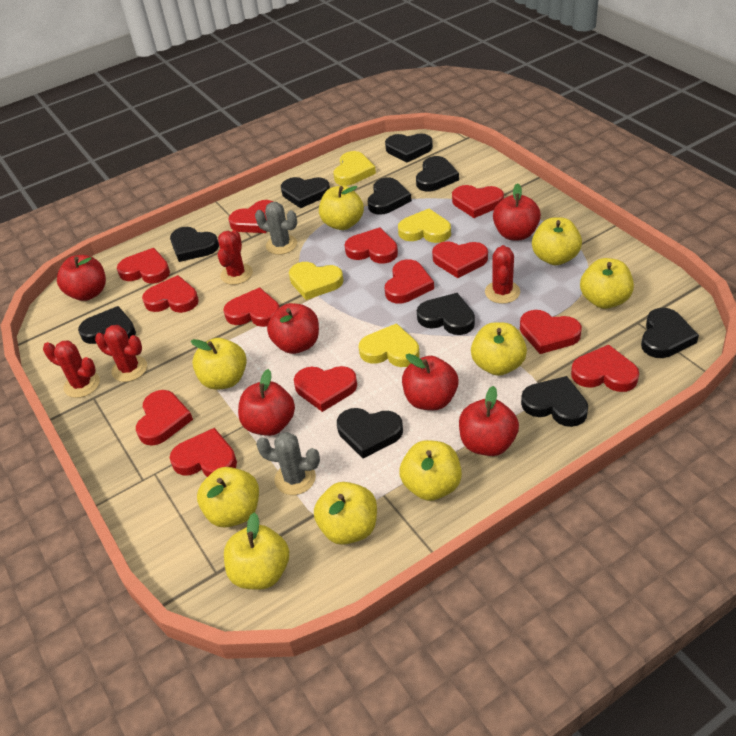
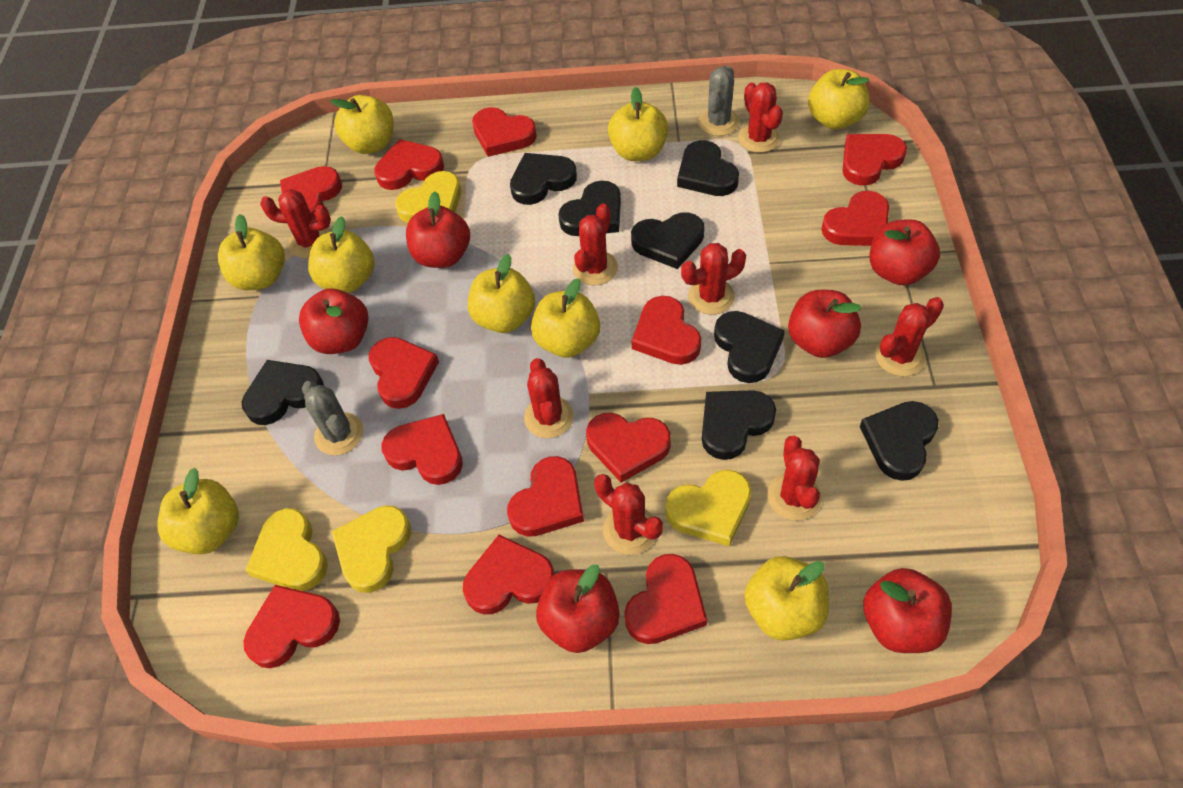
black heart: [78,306,136,344] [170,227,219,262] [281,177,330,208] [337,408,403,459] [368,177,412,215] [385,134,433,162] [416,156,459,192] [417,293,475,335] [521,376,588,427] [641,308,699,358] = 10 -> [241,360,324,425] [510,153,577,205] [558,180,621,236] [631,212,704,269] [677,140,739,196] [702,390,776,460] [714,311,785,383] [860,401,939,481] = 8
red cactus: [43,340,100,398] [95,325,147,382] [217,230,253,285] [485,245,520,304] = 4 -> [260,189,331,258] [524,358,574,438] [573,203,618,285] [594,474,663,554] [681,243,746,315] [738,82,783,153] [767,436,822,520] [875,297,944,376] = 8

